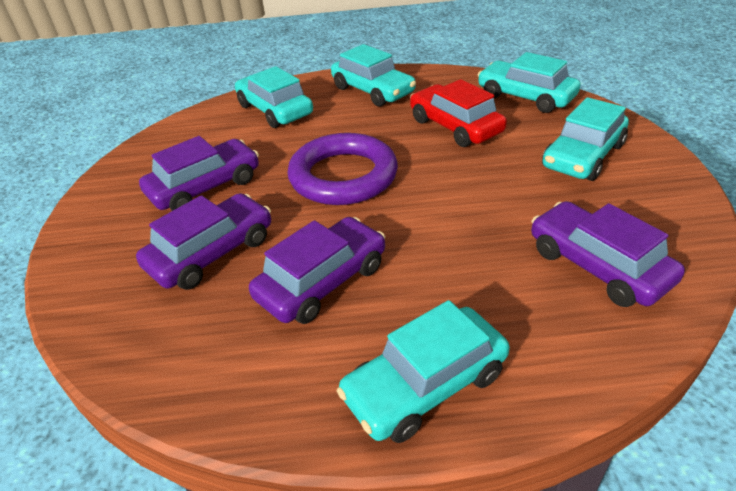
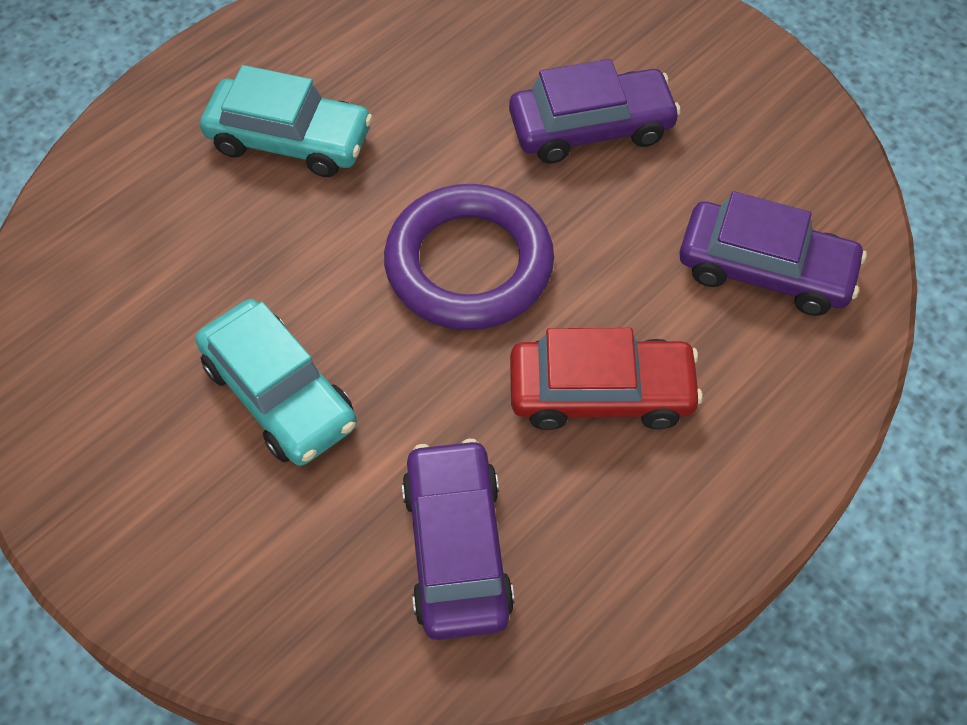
purple car: [136,193,271,290] [139,136,259,211] [249,217,385,324] [531,201,685,307] = 4 -> [402,439,514,640] [509,59,681,163] [680,191,867,316] = 3
turquoise car: [235,66,313,128] [331,44,416,107] [337,300,510,443] [478,52,580,113] [542,97,629,181] = 5 -> [195,299,357,466] [200,65,373,177] = 2

